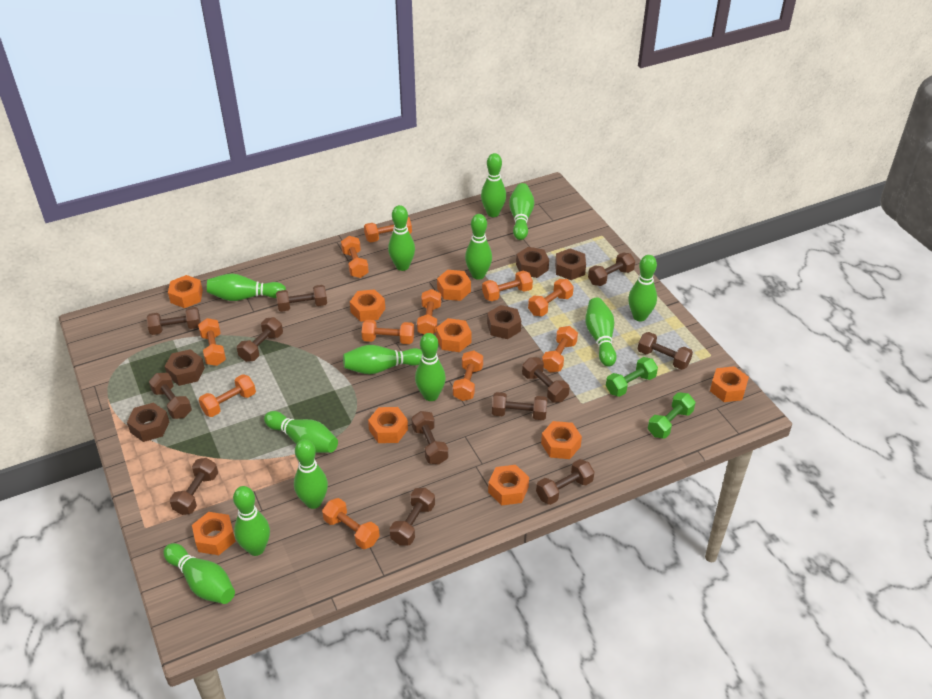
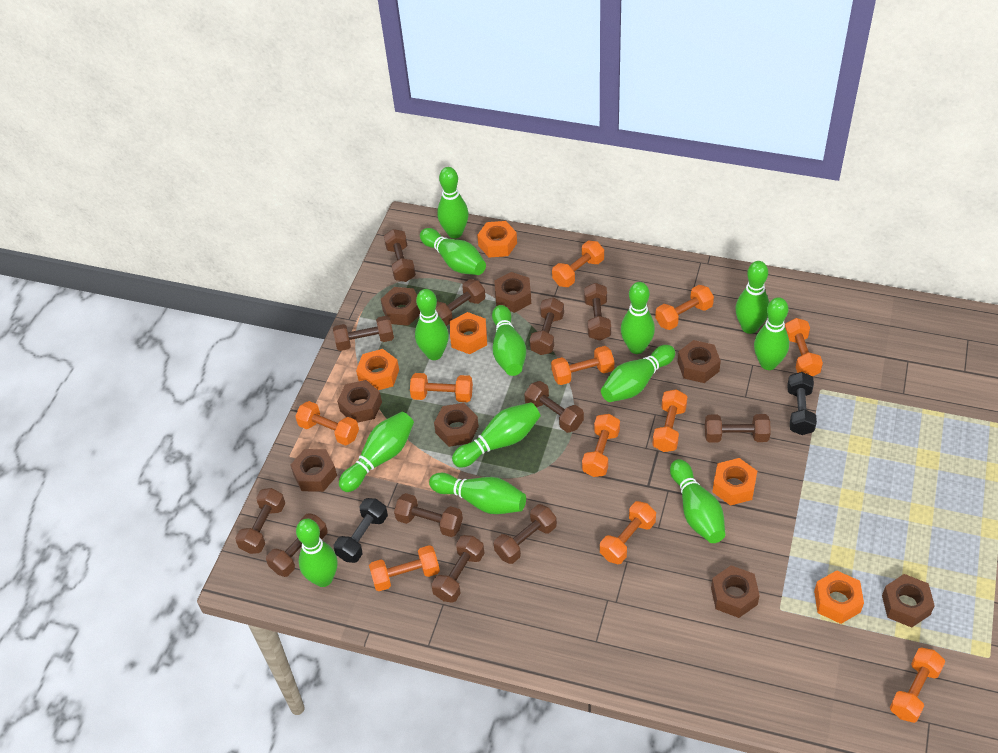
black dumbbell: none = 0 -> [334,498,388,563] [787,372,817,435] = 2
brown nut: [127,402,169,442] [164,349,205,386] [487,305,521,339] [516,247,549,278] [555,248,586,280] = 5 -> [290,449,337,492] [337,380,382,423] [381,287,420,326] [434,403,479,447] [494,272,531,313] [678,340,721,383] [711,565,760,618] [882,574,935,627] = 8
green dumbbell: [606,357,658,397] [648,392,695,439] = 2 -> none = 0
orange nut: [168,275,203,308] [192,512,236,555] [350,289,385,322] [368,407,408,443] [436,318,472,352] [437,270,471,301] [488,465,529,506] [541,421,582,459] [710,366,749,402] = 9 -> [356,349,399,390] [450,312,487,354] [477,221,517,258] [712,458,757,506] [814,570,864,624] = 5

